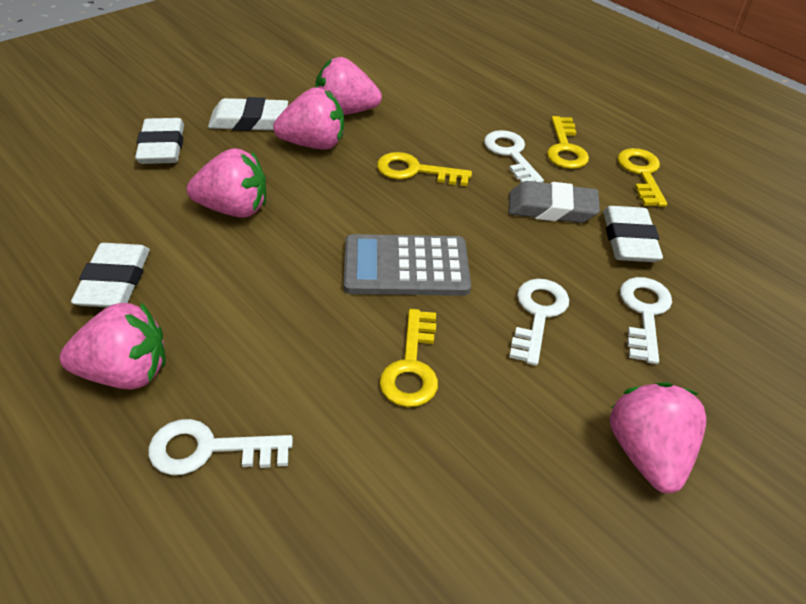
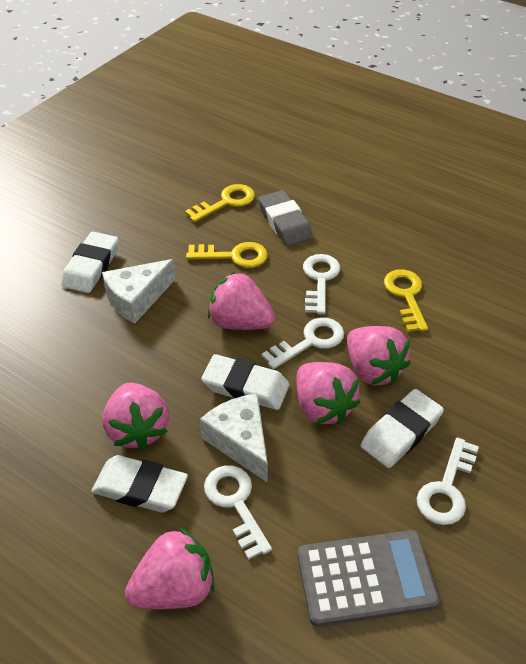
white cheese: none = 0 -> [102,259,176,323] [200,394,268,483] = 2
yellow key: [377,152,472,186] [379,309,438,407] [547,116,589,169] [618,148,667,207] = 4 -> [185,184,255,222] [186,242,268,268] [384,269,428,332] = 3

